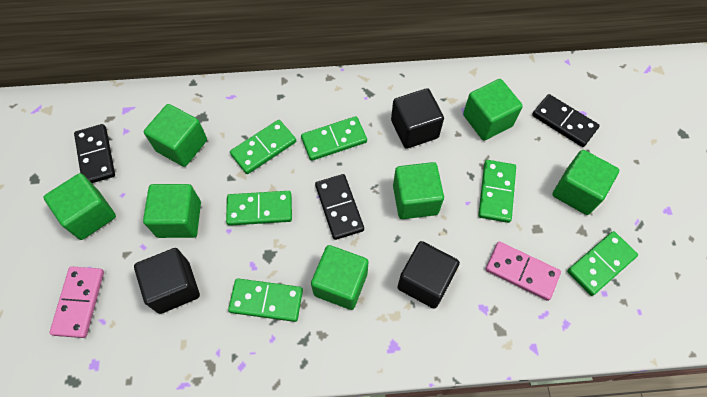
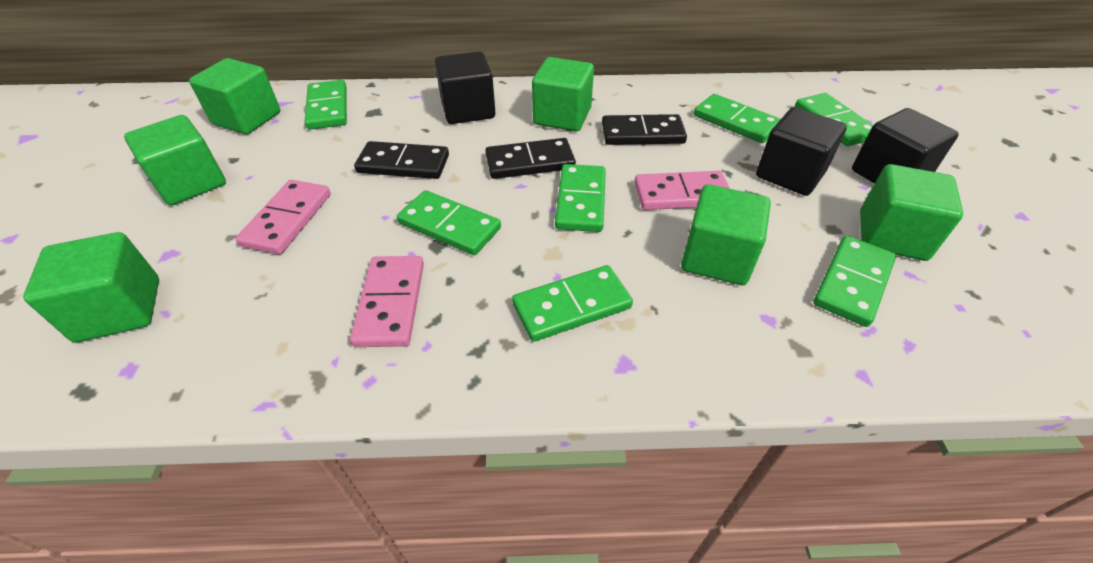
green cube: [43,173,116,240] [143,184,201,238] [144,104,207,167] [311,245,369,310] [393,162,444,219] [463,79,523,141] [552,150,619,215] = 7 -> [23,232,159,342] [124,115,226,205] [189,58,280,134] [532,57,594,131] [681,184,771,285] [860,164,963,261] = 6
green domino: [226,191,292,226] [228,278,303,322] [230,120,296,174] [301,116,367,161] [478,160,516,223] [567,231,638,296] = 6 -> [305,80,347,130] [397,190,501,255] [512,265,633,342] [555,164,606,232] [694,94,781,143] [795,93,873,146] [813,235,896,327] = 7
pink domino: [49,266,104,338] [485,242,561,301] = 2 -> [235,180,331,254] [350,256,424,347] [634,171,730,210] = 3

